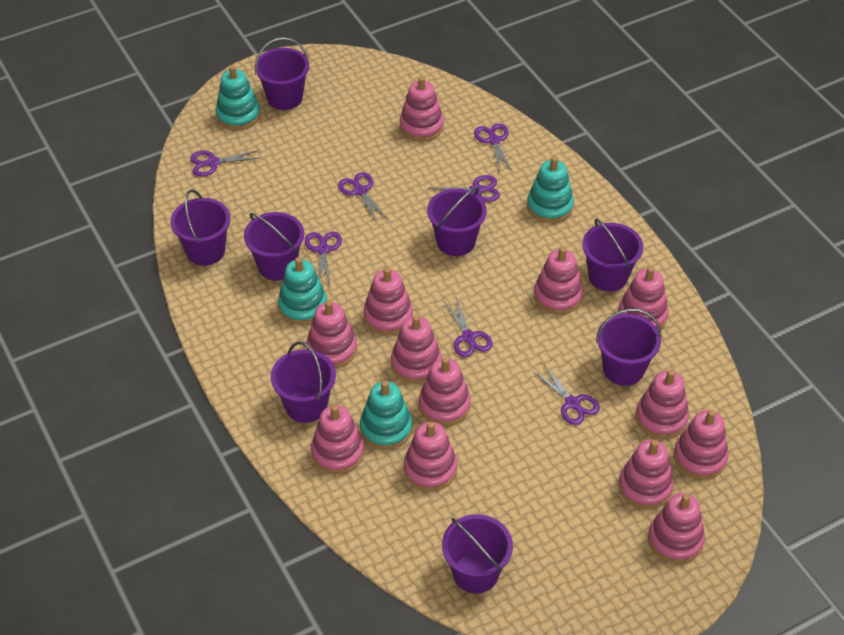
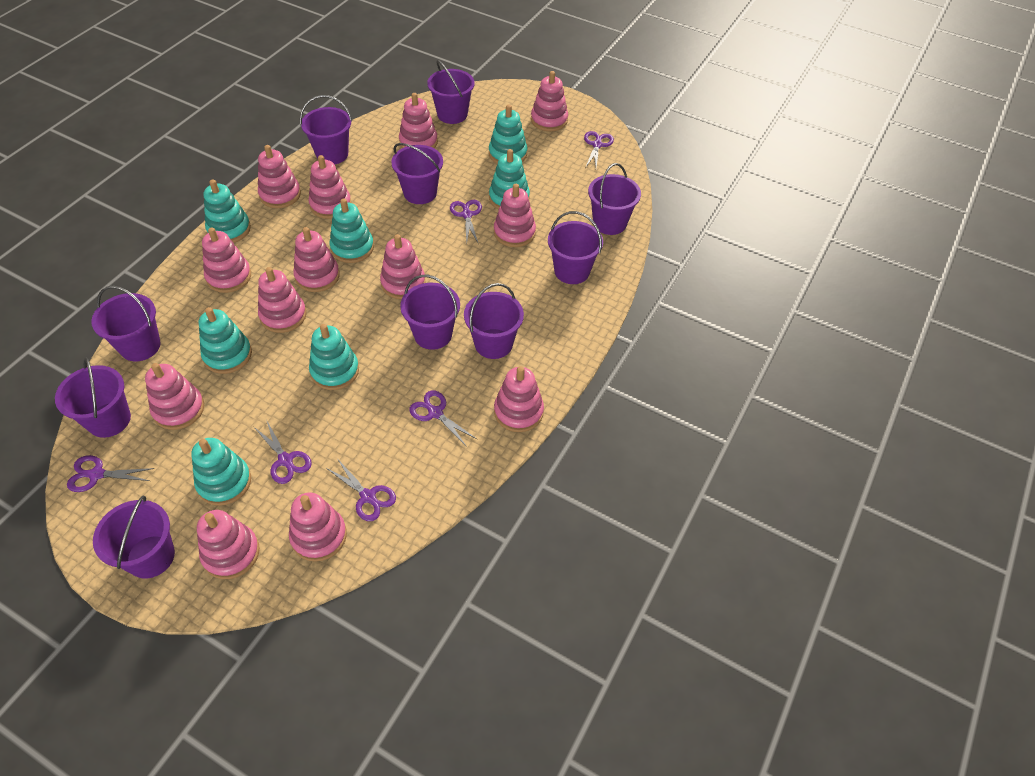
purple bucket: [170,189,231,266] [244,212,304,281] [255,37,309,110] [271,342,336,423] [427,187,487,256] [442,514,513,593] [582,219,643,292] [596,308,662,386] = 8 -> [55,357,131,438] [91,286,161,362] [93,496,175,578] [300,95,352,164] [391,143,443,204] [400,275,460,350] [427,60,474,124] [464,283,524,359] [548,211,603,284] [588,163,641,235] = 10
purple scissors: [190,150,260,177] [305,232,342,286] [338,172,388,223] [428,175,500,202] [444,296,492,357] [474,123,512,171] [533,364,600,425] = 7 -> [67,455,155,492] [254,421,312,484] [326,458,396,521] [409,390,477,447] [450,200,482,243] [584,131,614,168] = 6
turquoise stacking toy: [216,65,260,130] [278,257,327,325] [360,381,413,450] [527,157,574,223] = 4 -> [191,438,251,506] [199,307,252,374] [204,180,251,243] [309,324,359,390] [330,199,374,263] [489,105,527,164] [489,149,530,210] = 7

